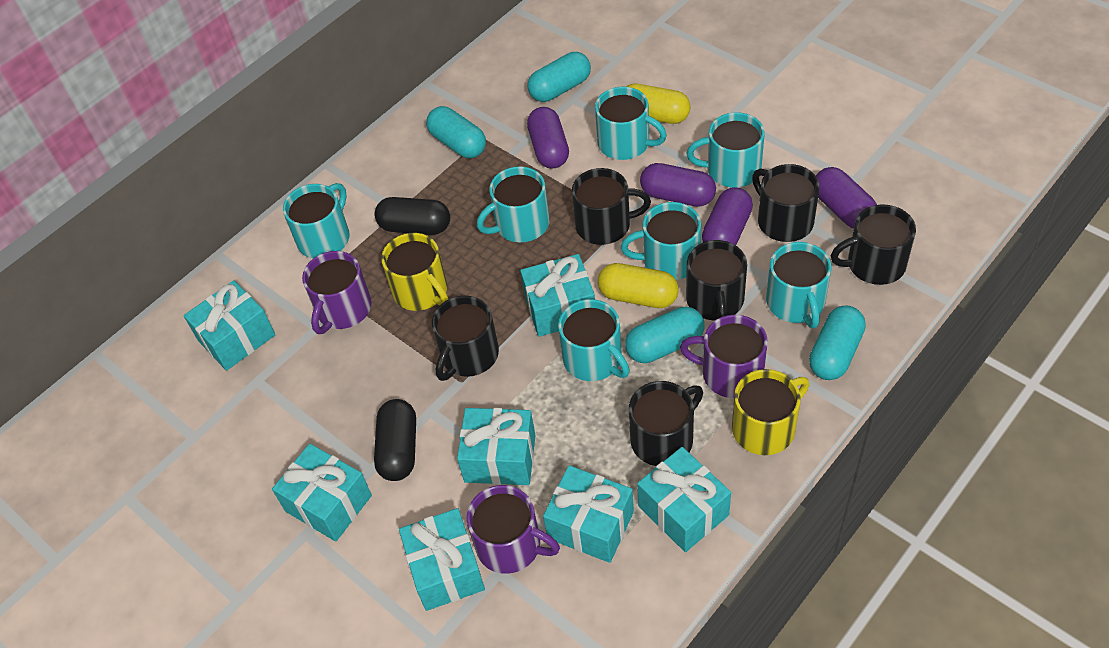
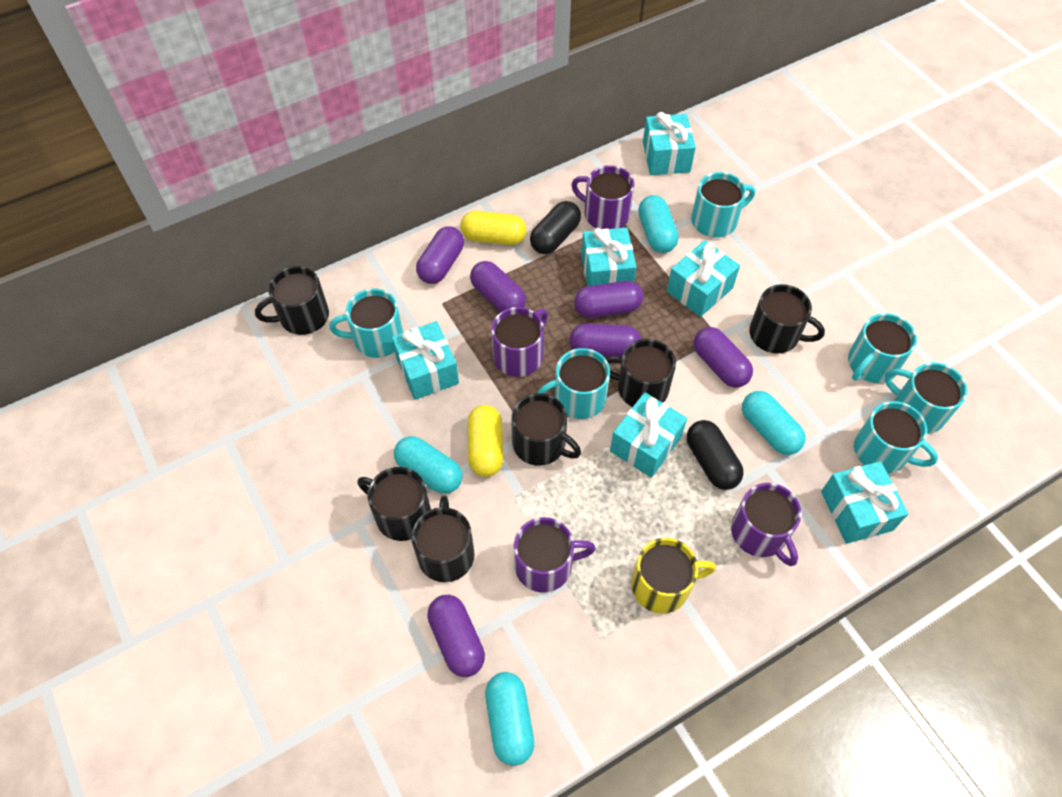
purple capsule: [527,107,569,168] [640,163,716,207] [702,187,753,245] [816,167,877,229] = 4 -> [416,226,464,284] [427,595,485,677] [470,261,526,312] [569,323,641,357] [574,281,643,318] [693,327,753,387] = 6
purple mug: [302,251,372,334] [466,485,560,574] [680,315,768,398] = 3 -> [491,307,548,377] [514,517,596,593] [571,165,634,229] [731,483,801,566] = 4
turquoise gift: [184,280,275,371] [272,444,372,542] [399,508,485,611] [457,408,535,485] [520,254,595,337] [543,465,634,563] [637,447,731,552] = 7 -> [392,321,459,400] [581,227,637,286] [610,392,687,478] [643,112,696,175] [667,240,740,317] [821,461,908,544] = 6
turquoise mug: [283,183,350,258] [477,166,550,242] [558,299,630,381] [595,87,667,160] [621,202,701,280] [687,112,764,188] [766,242,831,328] = 7 -> [329,289,403,358] [538,348,610,419] [691,172,755,238] [848,313,917,383] [854,401,938,474] [885,362,968,434] = 6
yellow mug: [381,233,448,311] [732,369,809,455] = 2 -> [631,538,716,614] = 1

